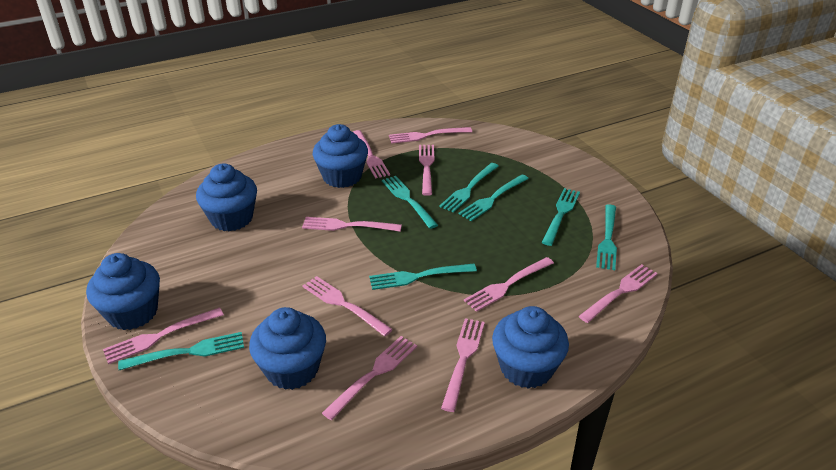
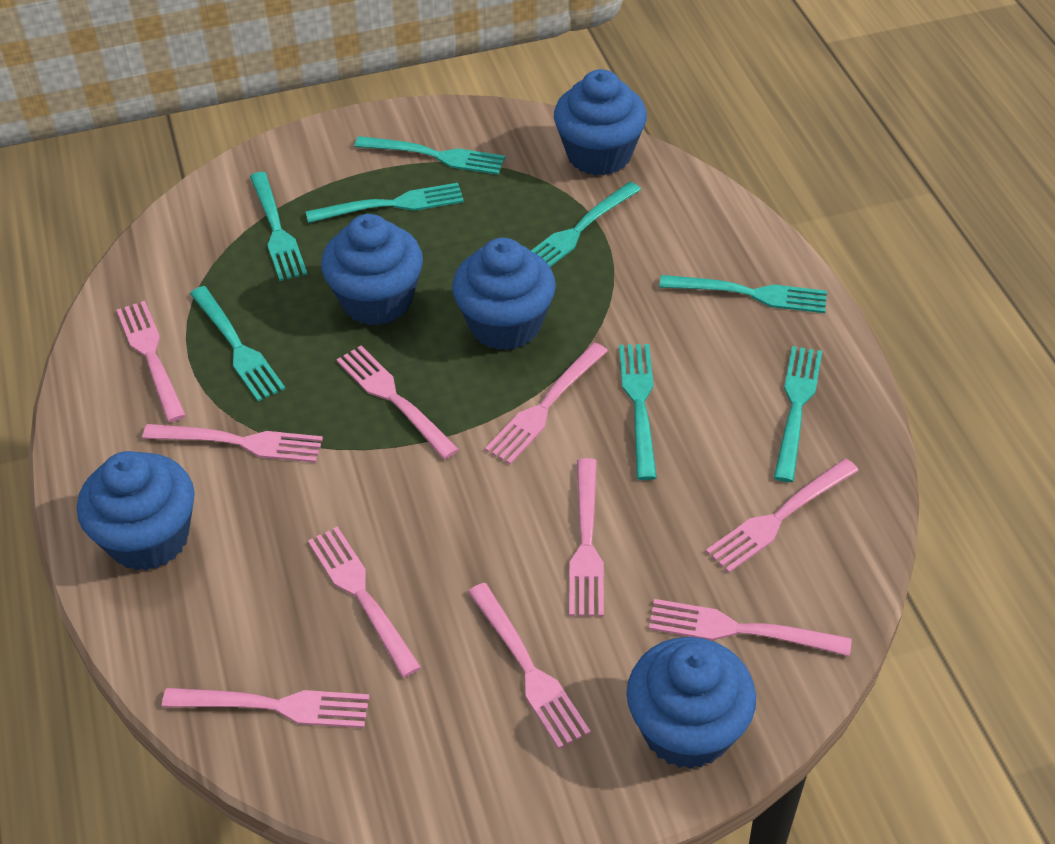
turquoise fork: [118,332,244,370] [369,264,477,290] [382,176,438,229] [439,163,499,213] [458,175,529,221] [541,188,580,246] [596,204,617,270] = 7 -> [190,286,285,401] [250,172,307,281] [306,183,464,223] [354,136,505,175] [531,182,641,267] [619,344,657,480] [659,275,827,313] [774,346,822,482] = 8

